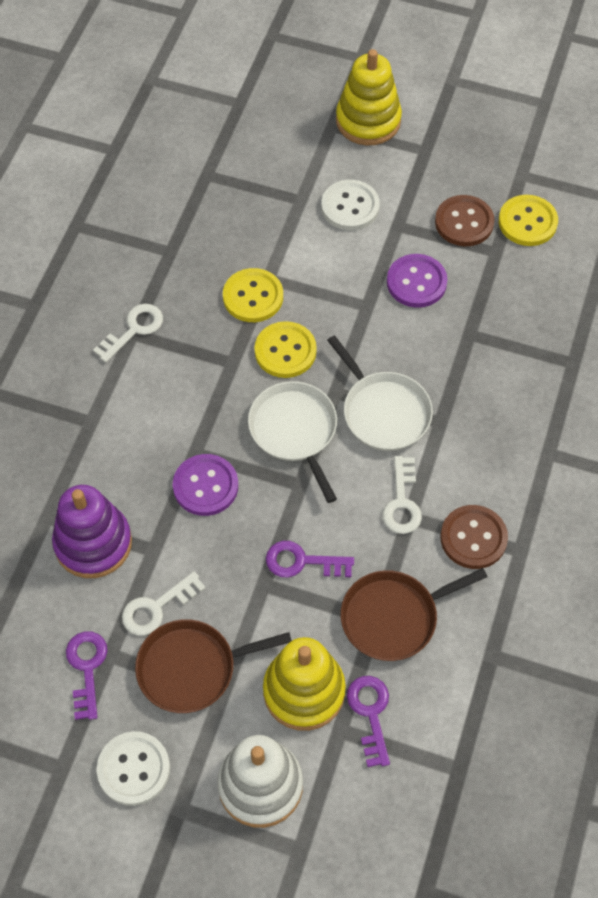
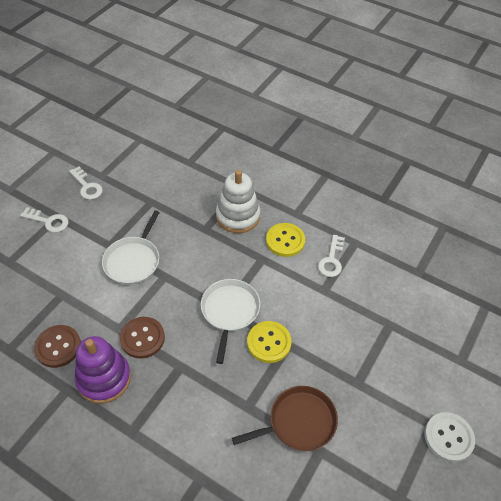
brown pan: [135,619,292,713] [341,568,487,661] = 2 -> [232,386,338,451] = 1
purple button: [173,454,238,516] [387,254,448,308] = 2 -> none = 0
purple key: [66,631,107,720] [266,541,354,577] [347,676,390,767] = 3 -> none = 0
white button: [97,731,170,806] [321,180,380,230] = 2 -> [425,412,475,462] = 1
yellow button: [223,268,283,322] [254,321,317,378] [499,195,558,246] = 3 -> [247,321,292,363] [266,223,305,257] = 2
yellow stacking toy: [263,637,346,731] [336,49,402,145] = 2 -> none = 0

